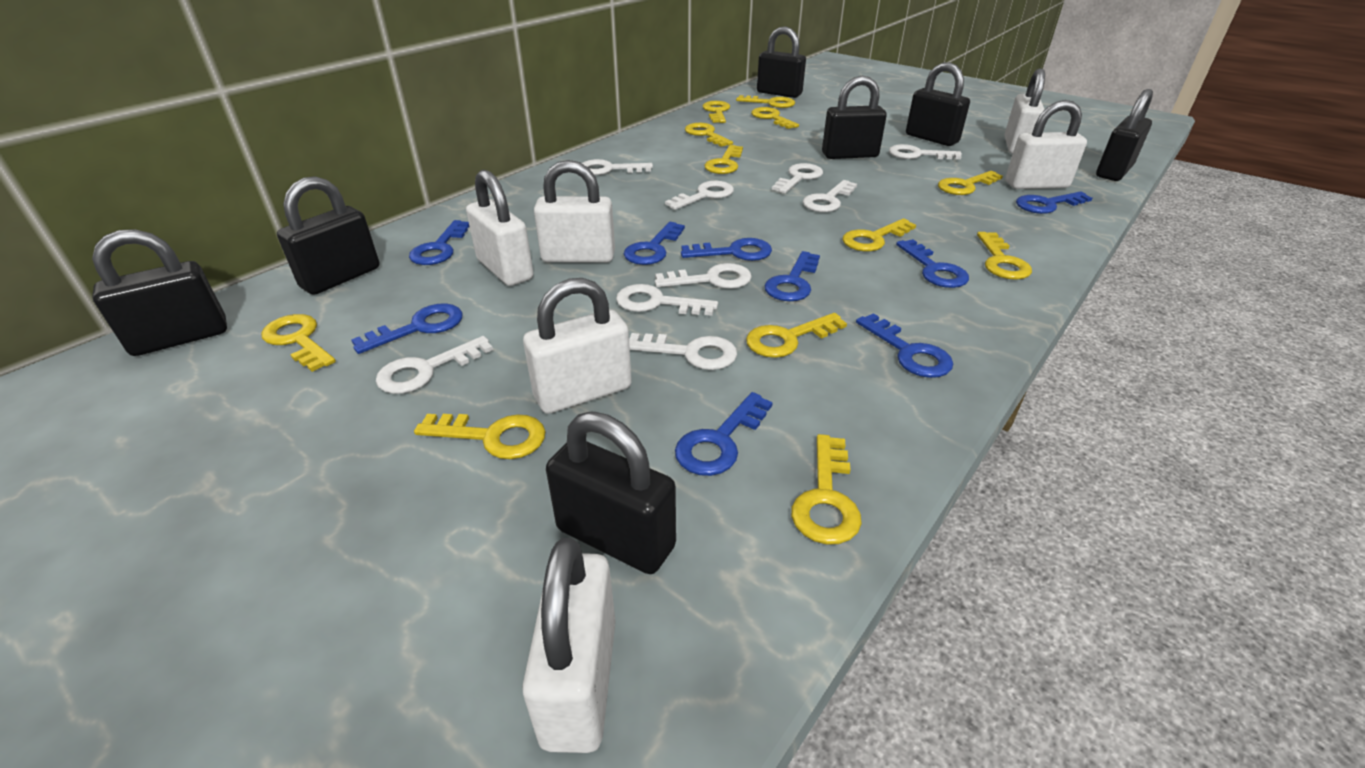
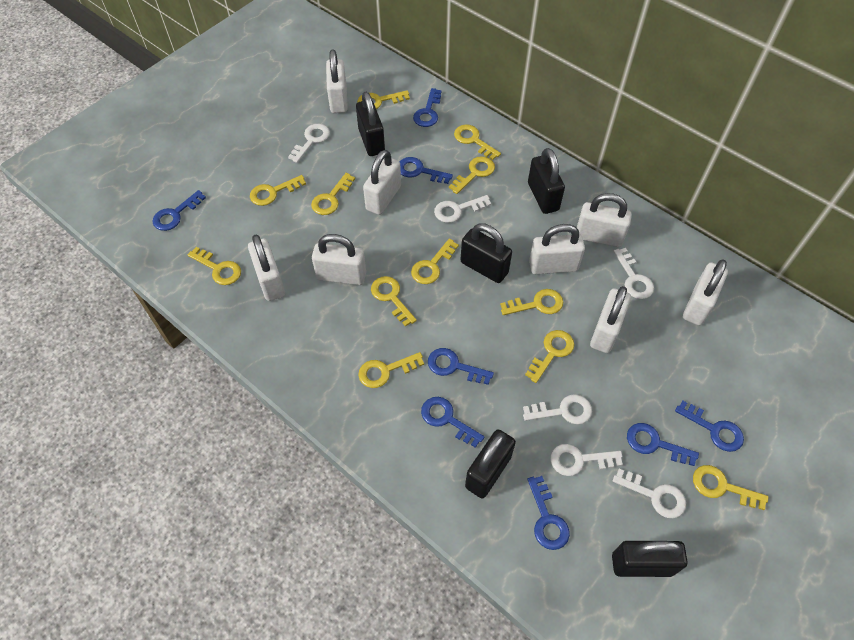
black padlock: [92,229,227,356] [277,176,379,295] [546,412,676,574] [757,26,806,98] [822,76,887,159] [906,62,970,146] [1096,89,1153,181] = 7 -> [356,92,385,156] [460,223,512,283] [465,429,516,498] [528,148,565,214] [612,541,687,577] = 5
blue key: [351,304,463,354] [409,220,469,265] [624,222,685,265] [675,392,773,476] [681,238,772,261] [765,251,820,301] [856,313,953,378] [896,239,969,288] [1016,191,1092,214] = 9 -> [152,190,206,231] [400,157,453,184] [413,88,442,127] [421,397,484,448] [428,348,494,385] [527,476,570,550] [627,423,699,466] [675,401,744,452] = 8
white key: [376,336,493,394] [582,159,653,175] [616,284,718,316] [629,333,737,370] [655,263,752,289] [665,181,734,210] [772,163,823,194] [803,180,857,212] [889,144,962,159] = 9 -> [288,124,330,163] [434,195,491,223] [523,394,592,424] [551,444,623,476] [613,469,686,518] [614,248,654,299] = 6
white padlock: [466,170,534,286] [522,538,616,753] [523,278,632,414] [534,160,615,263] [1005,69,1045,154] [1005,100,1087,189] = 6 -> [248,235,285,301] [312,234,366,285] [326,49,348,113] [363,150,401,215] [529,224,585,274] [577,193,632,247] [590,286,631,353] [683,259,728,326] = 8

